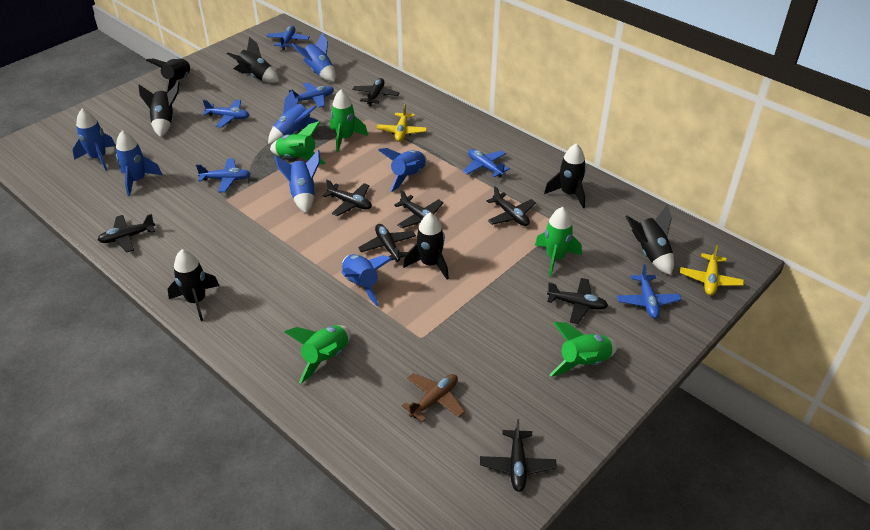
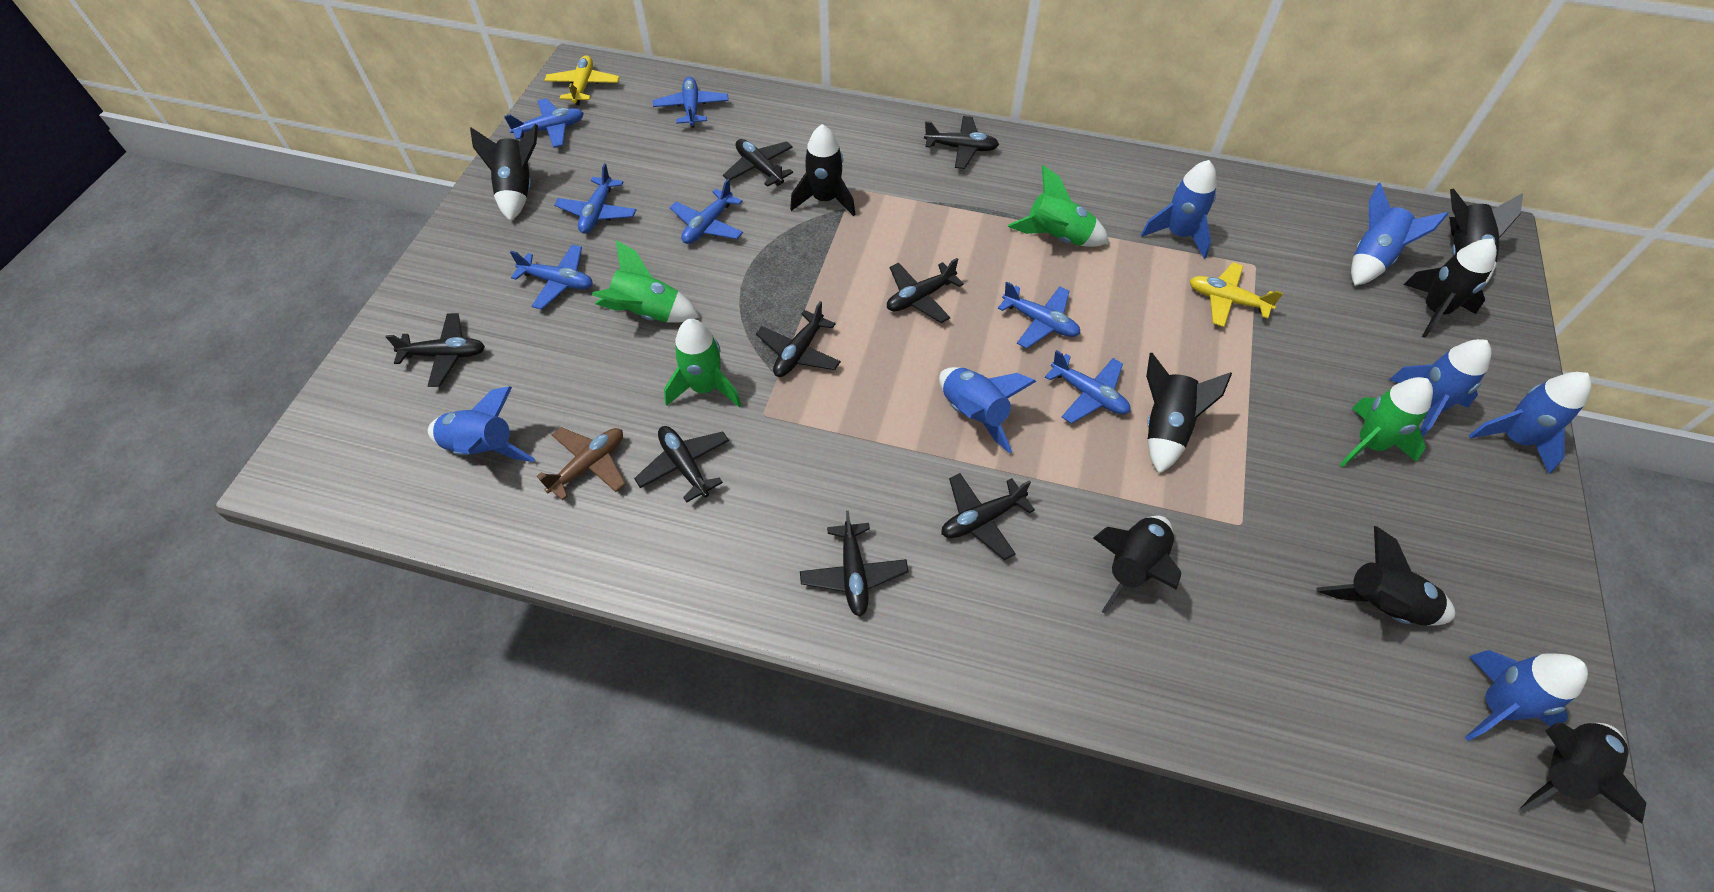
black rocket: [138,82,180,137] [146,58,191,93] [168,249,219,321] [227,36,279,83] [403,213,449,280] [544,143,586,208] [625,205,674,275] = 7 -> [470,124,538,221] [790,124,856,216] [1093,516,1181,614] [1146,353,1232,474] [1316,526,1455,626] [1404,239,1497,338] [1449,188,1523,284] [1519,723,1646,824] = 8
blue plane: [196,159,250,192] [203,99,249,128] [266,25,310,50] [289,82,334,108] [463,149,510,178] [617,264,682,319] = 6 -> [504,98,584,148] [510,245,593,310] [554,163,636,234] [653,77,729,128] [670,179,743,244] [998,282,1081,349] [1045,350,1131,424] = 7
green rocket: [270,121,325,164] [284,325,351,384] [330,90,368,152] [535,207,582,277] [550,322,618,377] = 5 -> [592,240,699,323] [664,319,741,407] [1008,165,1109,247] [1339,377,1433,467] = 4

